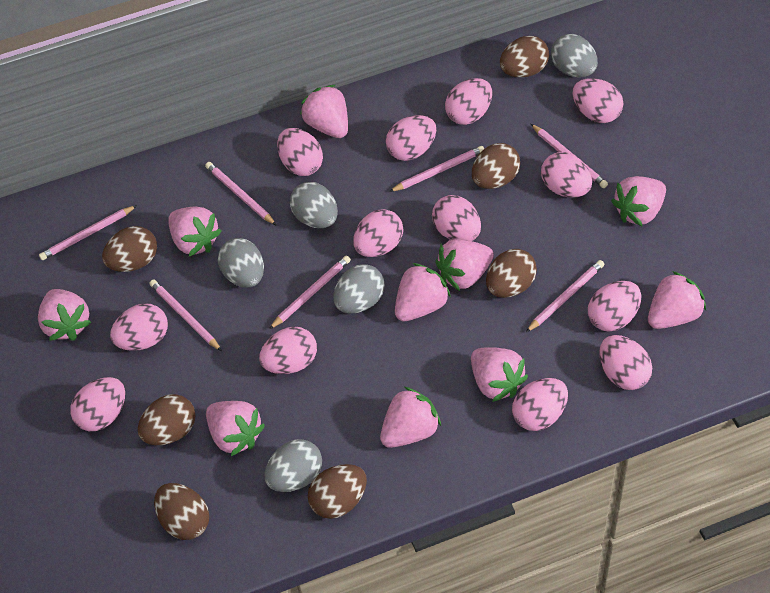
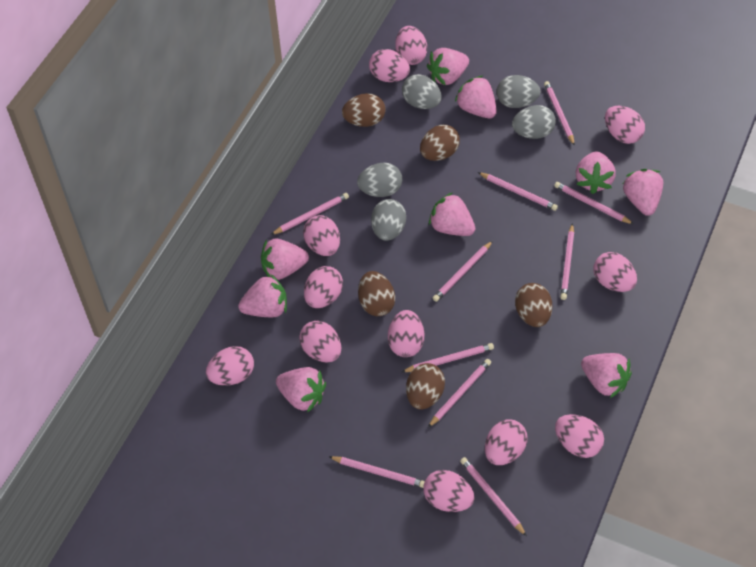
brown egg: [102,226,157,272] [138,394,196,445] [154,483,209,540] [308,464,367,519] [472,143,520,189] [486,249,537,298] [500,36,549,77] = 7 -> [342,93,386,127] [358,271,395,316] [406,363,445,410] [420,125,460,161] [515,283,552,327] = 5
pink egg: [70,377,125,431] [110,303,168,351] [259,327,317,374] [277,128,323,176] [353,209,403,257] [386,115,436,161] [432,195,481,241] [445,78,492,125] [512,378,568,431] [541,152,592,197] [573,78,623,123] [588,281,641,332] [599,335,652,390] = 13 -> [206,346,254,386] [299,321,342,362] [303,215,340,256] [304,266,343,308] [369,49,410,82] [388,310,424,357] [395,26,427,65] [423,470,475,512] [485,419,528,465] [555,414,604,458] [593,252,637,292] [605,106,645,144] = 12
pink pencil: [39,205,137,260] [149,280,222,351] [205,162,277,226] [269,255,351,329] [389,146,484,192] [526,260,604,332] [531,124,608,188] = 7 -> [271,193,349,235] [328,456,425,488] [402,343,494,372] [428,359,491,428] [433,241,493,302] [460,457,527,536] [478,172,558,211] [544,81,575,146] [554,182,633,224] [560,223,574,300] = 10
pink strawberry: [38,289,92,341] [168,207,221,256] [206,401,265,456] [300,85,348,138] [380,387,441,448] [395,263,451,321] [435,239,494,291] [471,347,528,402] [611,176,666,226] [648,271,706,329] = 10 -> [238,274,287,317] [261,238,309,280] [276,367,326,413] [427,48,469,86] [429,192,475,236] [455,76,497,118] [576,152,616,194] [581,353,632,398] [623,169,663,216] = 9

